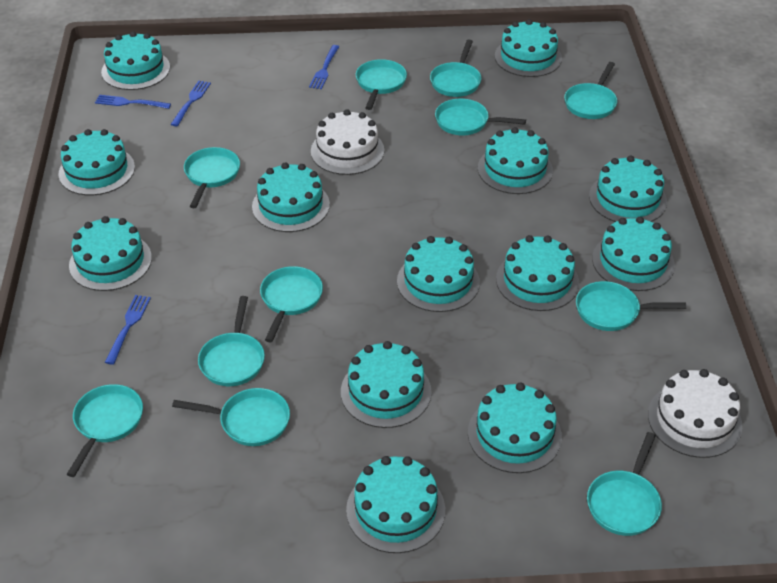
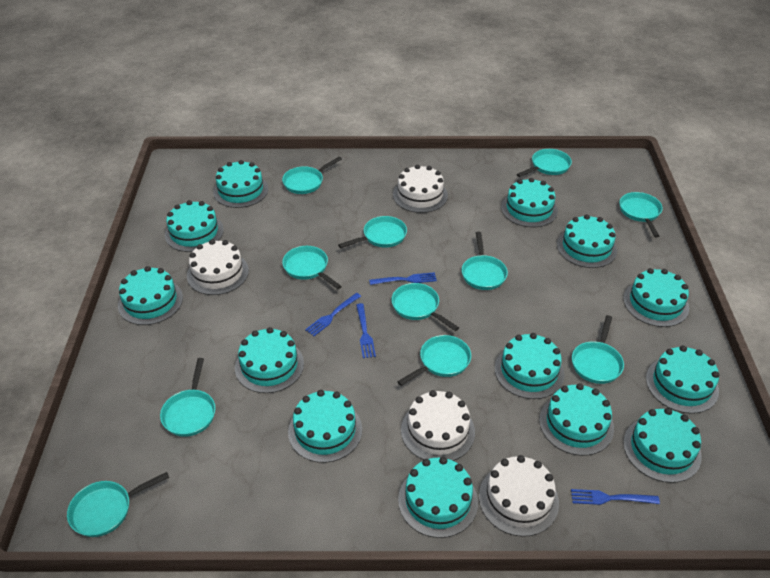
white cake: [311,109,384,175] [648,369,742,458] = 2 -> [187,239,249,295] [393,165,448,213] [401,390,475,461] [479,455,559,537] = 4

